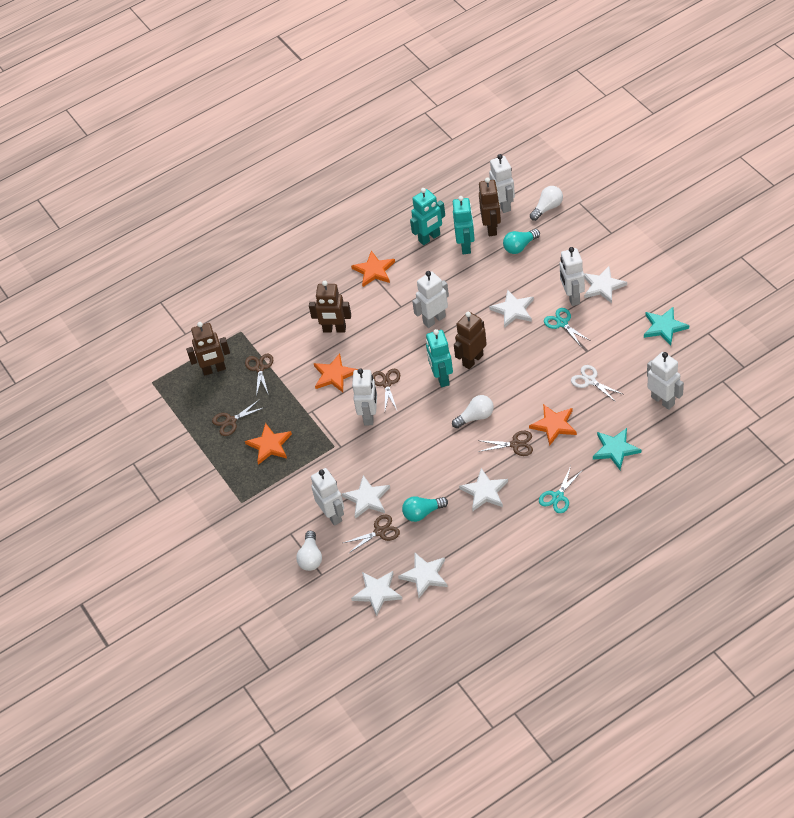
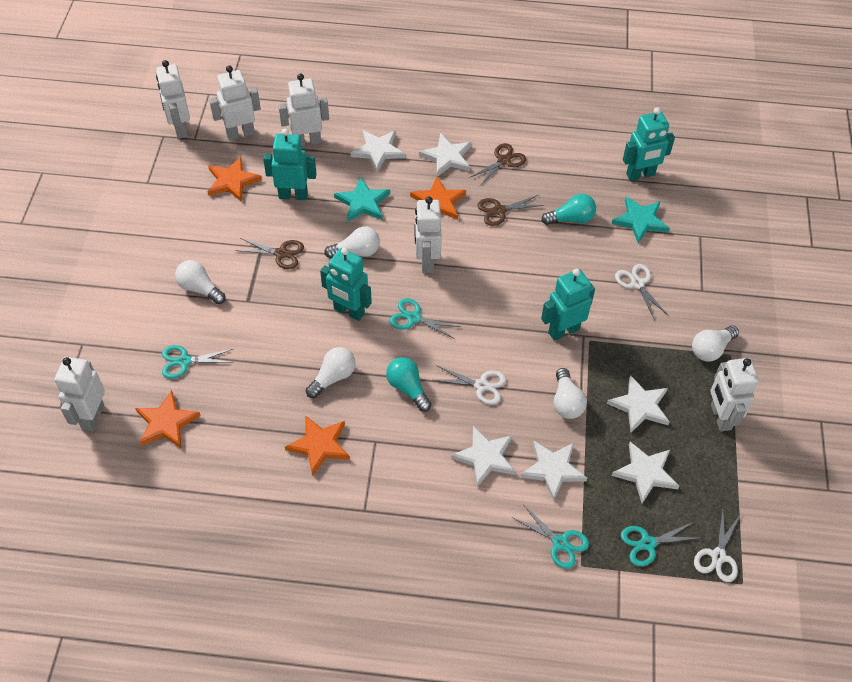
brown robot: [186,322,230,376] [309,281,351,333] [454,312,487,369] [479,178,501,236] = 4 -> none = 0
brown scissors: [212,399,265,436] [245,354,273,396] [343,514,400,554] [372,369,400,410] [477,431,533,456] = 5 -> [235,238,304,269] [469,143,526,186] [477,195,544,226] = 3
turquoise robot: [410,188,445,245] [426,329,453,387] [453,196,475,254] = 3 -> [263,129,316,200] [320,247,372,321] [541,268,595,341] [623,107,675,181] = 4
turquoise scissors: [539,466,582,513] [544,308,590,346] = 2 -> [162,345,234,379] [390,298,461,339] [512,504,589,569] [621,522,699,566] = 4
white light bulb: [296,531,322,571] [452,395,494,428] [530,186,563,221] = 3 -> [175,260,226,304] [306,347,356,398] [324,227,380,258] [554,368,587,419] [692,325,739,362] = 5
white scissors: [571,365,623,402] = 1 -> [434,366,506,405] [615,264,669,320] [694,509,741,582] = 3

